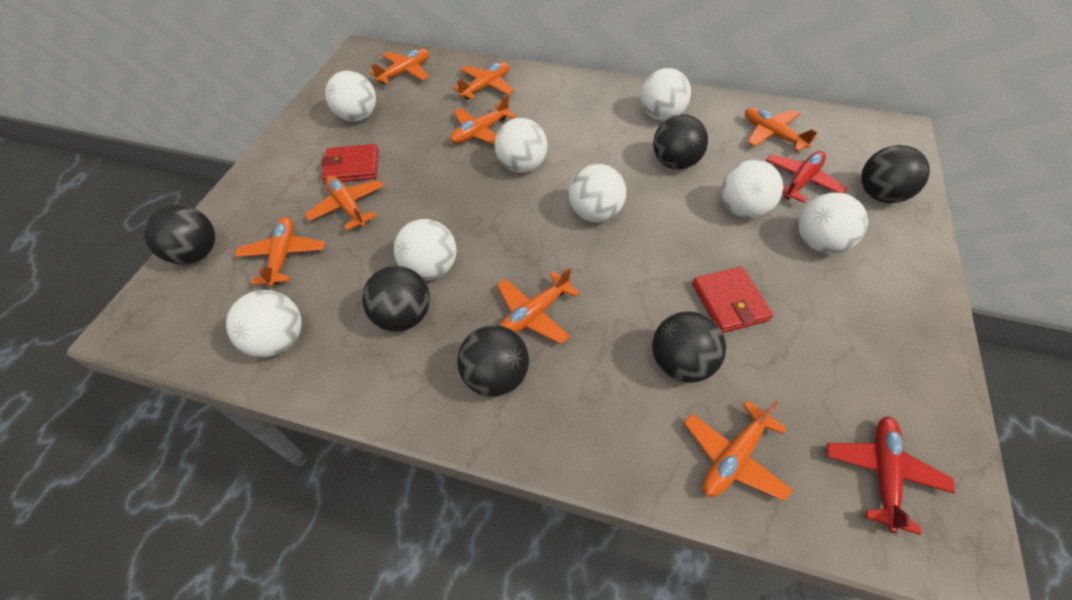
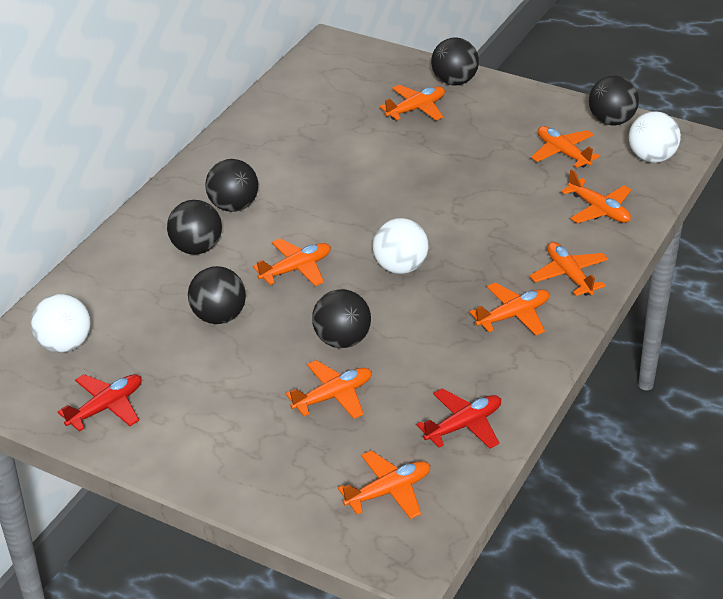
red wallet: [321,144,379,184] [692,266,773,333] = 2 -> none = 0
white ball: [226,290,302,357] [325,71,376,122] [394,219,457,281] [495,118,547,173] [569,164,626,222] [641,68,691,120] [721,160,783,219] [798,193,868,254] = 8 -> [31,294,91,353] [373,218,429,274] [629,111,681,163] = 3

